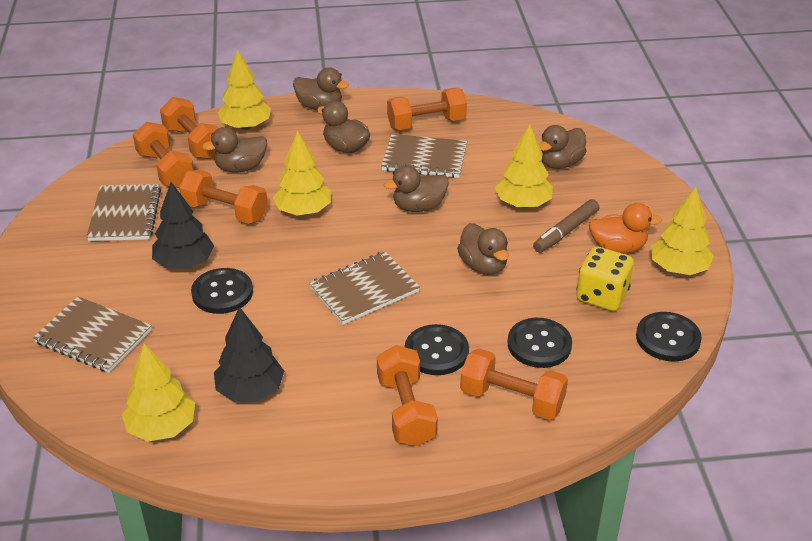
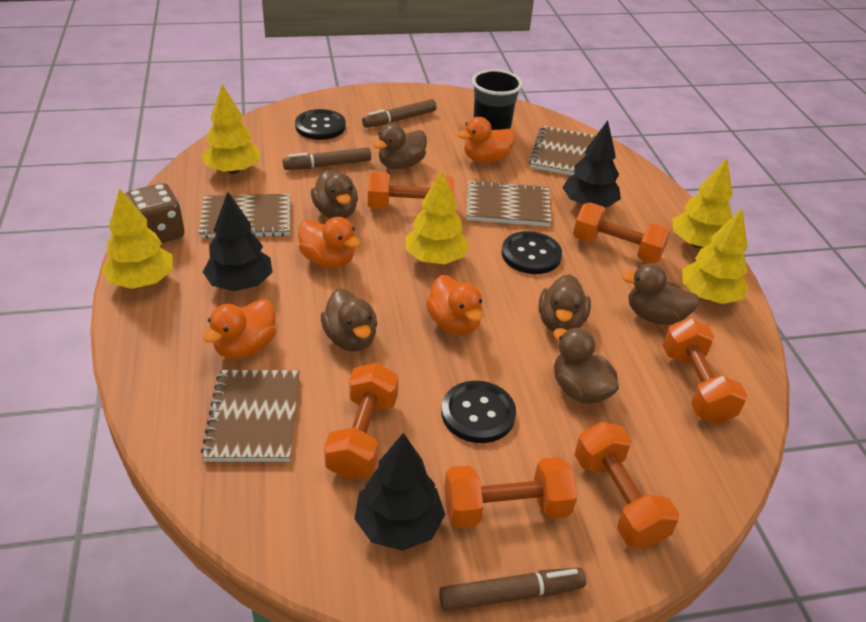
black button: [191,268,253,314] [405,324,469,375] [508,318,572,368] [636,312,702,362] = 4 -> [295,109,346,140] [441,381,516,443] [501,231,562,274] = 3
black cup: none = 0 -> [472,69,522,130] = 1
black tree: [152,182,214,269] [214,307,284,402] = 2 -> [203,192,272,291] [354,433,445,551] [562,120,621,207] = 3
brown dice: none = 0 -> [125,183,184,243] = 1
brown marker: [533,199,599,253] = 1 -> [283,147,371,170] [362,99,436,128] [439,568,586,611] = 3
orange duck: [589,203,662,254] = 1 -> [203,299,276,359] [298,217,361,268] [426,275,482,335] [458,117,516,163] = 4
yellow dice: [576,246,634,311] = 1 -> none = 0

